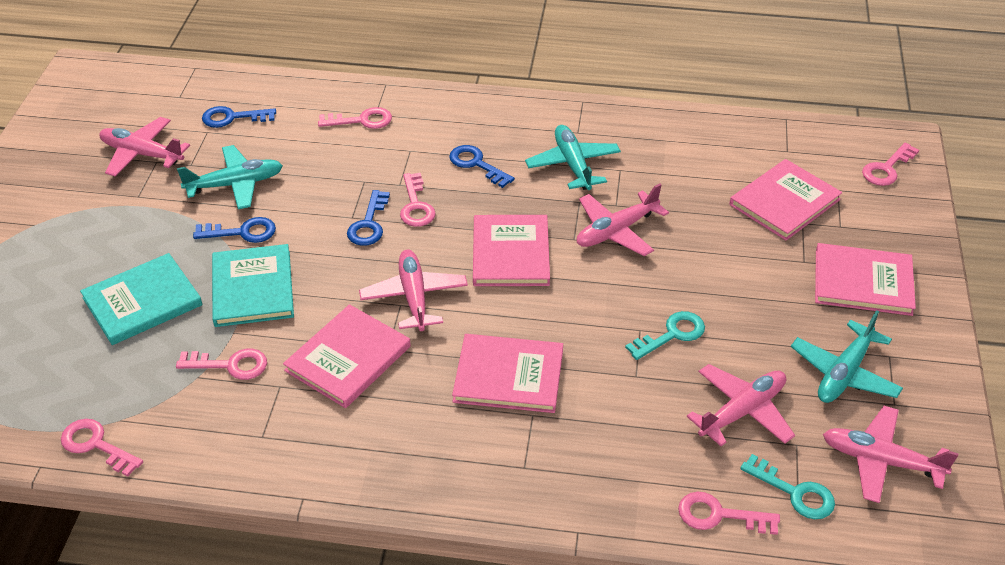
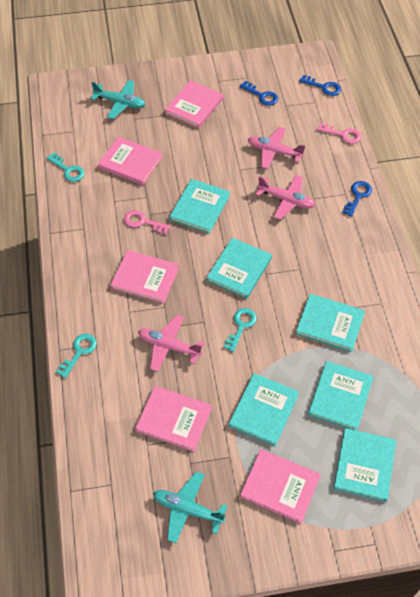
blue key: [193,217,276,243] [202,106,276,128] [347,190,390,246] [449,145,515,188] = 4 -> [240,81,278,106] [299,75,341,96] [342,181,372,217] = 3
pink key: [61,419,143,477] [176,349,267,380] [318,107,392,129] [400,173,436,227] [678,492,780,535] [862,143,919,186] = 6 -> [124,210,171,234] [317,123,361,144] = 2
pink plane: [99,117,190,177] [359,250,468,331] [577,183,669,256] [687,364,795,446] [823,406,959,503] = 5 -> [138,315,204,372] [248,127,305,169] [256,175,316,220] = 3
turquoise book: [80,253,203,345] [212,244,294,327] = 2 -> [169,179,230,234] [207,238,272,299] [229,373,299,446] [296,294,365,352] [308,361,374,431] [334,428,396,502] = 6
turquoise key: [625,311,705,360] [740,454,835,519] = 2 -> [47,152,85,182] [56,334,97,378] [223,308,257,352] = 3
turquoise plane: [177,145,283,209] [525,125,621,190] [791,310,903,403] = 3 -> [91,80,145,119] [153,472,227,543] = 2

